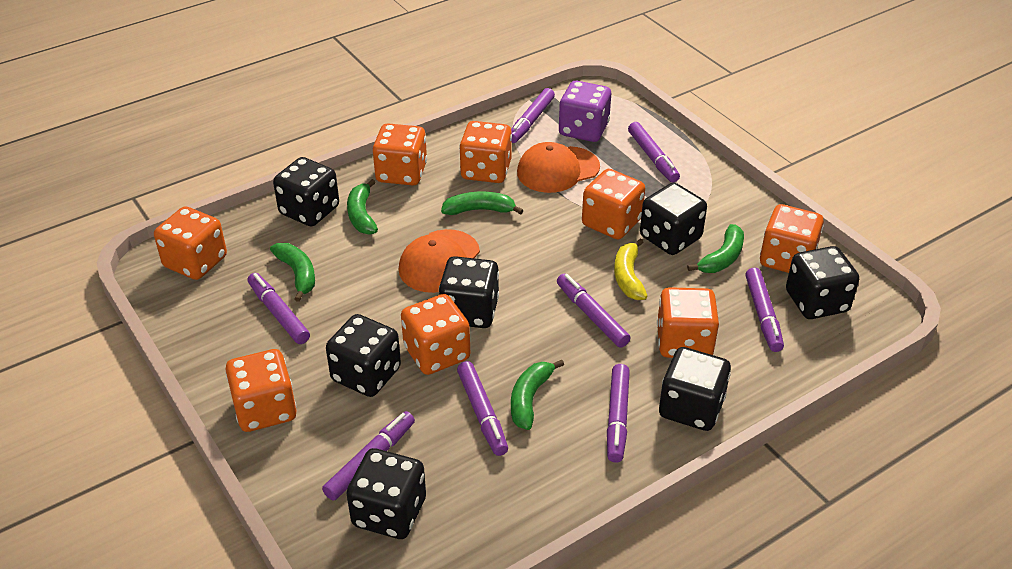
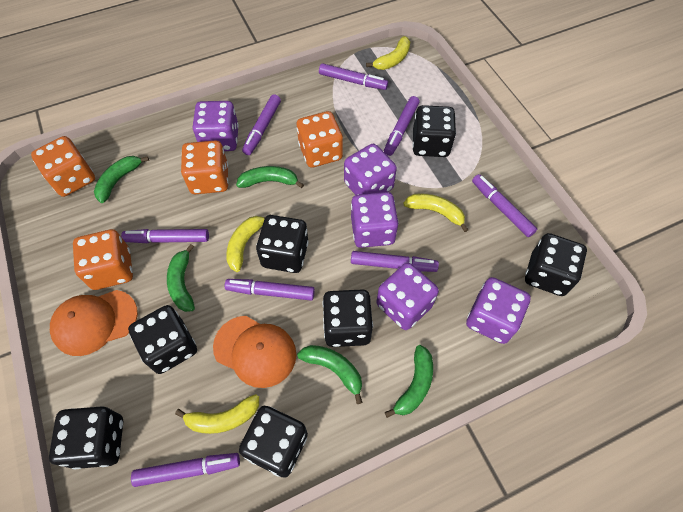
orange dice: [154,206,227,280] [225,349,297,432] [373,123,427,185] [401,294,470,375] [459,121,512,183] [582,169,645,240] [657,287,719,358] [760,204,824,273] = 8 -> [31,136,95,197] [73,229,133,290] [181,140,229,194] [297,111,343,168] = 4
purple dice: [559,81,611,142] = 1 -> [193,101,239,151] [344,144,397,195] [351,192,399,248] [376,263,439,330] [466,277,531,344] = 5
yellow banana: [614,239,648,300] = 1 -> [175,394,259,434] [226,214,271,272] [366,36,410,70] [403,193,468,232] = 4

